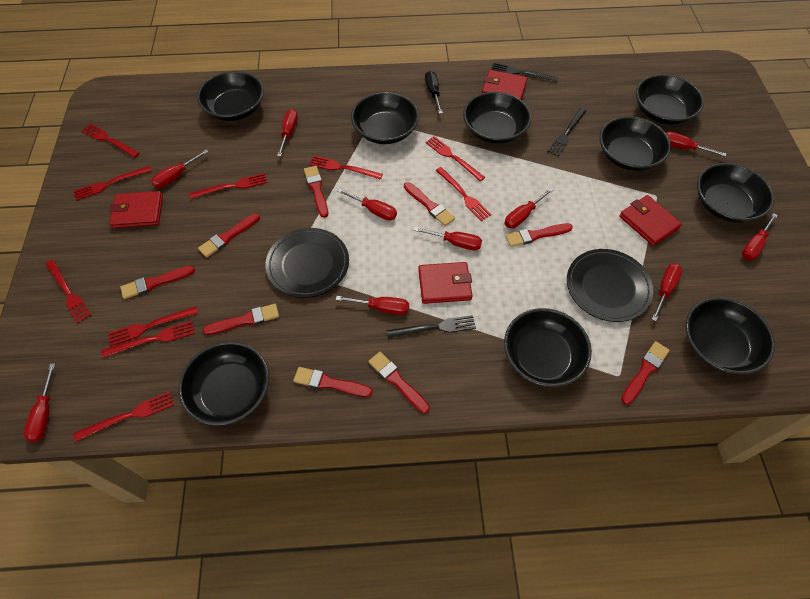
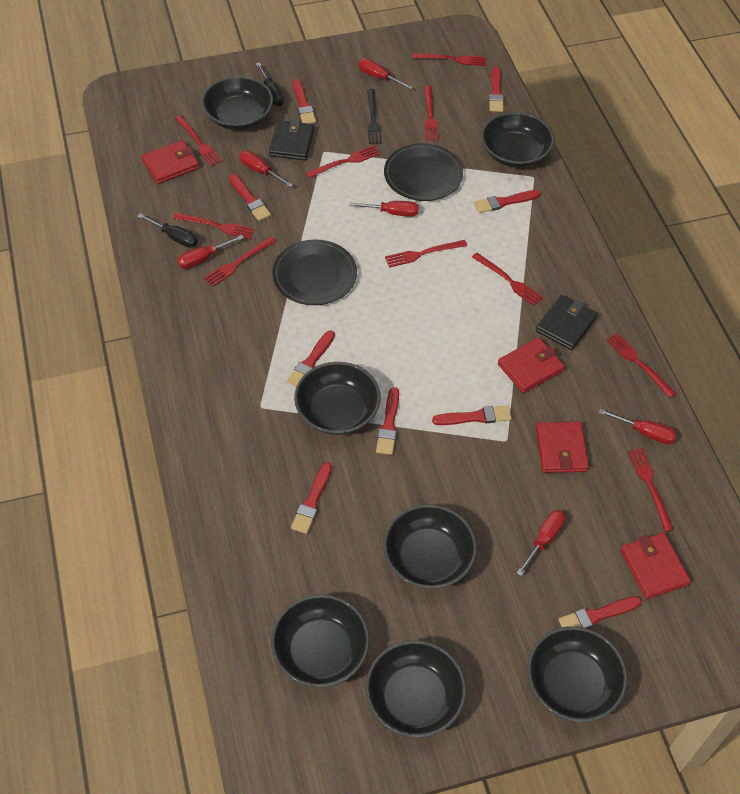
black bowl: [178,341,269,426] [197,71,264,121] [351,92,419,144] [463,92,531,144] [504,308,592,387] [599,116,671,171] [636,74,704,125] [685,297,775,374] [697,163,774,223] = 9 -> [201,76,273,130] [271,594,370,688] [294,362,381,435] [366,640,466,738] [383,504,477,589] [481,112,554,168] [527,626,627,722] = 7
black fork: [387,315,476,338] [491,62,558,83] [548,108,586,157] = 3 -> [367,89,382,144] = 1
black screwdriver: [425,71,443,114] = 1 -> [137,214,198,248] [256,63,284,106] = 2
black wallet: none = 0 -> [269,119,314,160] [536,295,597,350] = 2
red screwdriver: [24,363,55,442] [151,150,209,188] [277,109,298,157] [336,296,409,315] [337,188,397,221] [414,227,482,250] [505,188,553,228] [652,263,683,321] [665,131,726,157] [742,213,778,260] = 10 -> [177,235,244,269] [239,150,293,187] [349,201,419,217] [358,59,413,90] [516,510,566,576] [599,409,677,444] = 6

